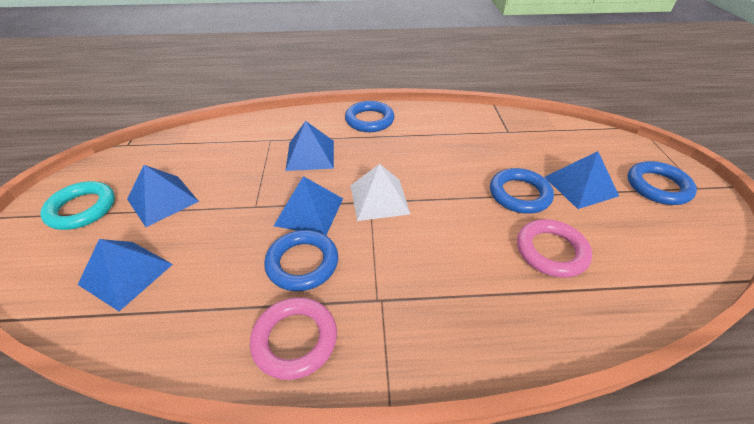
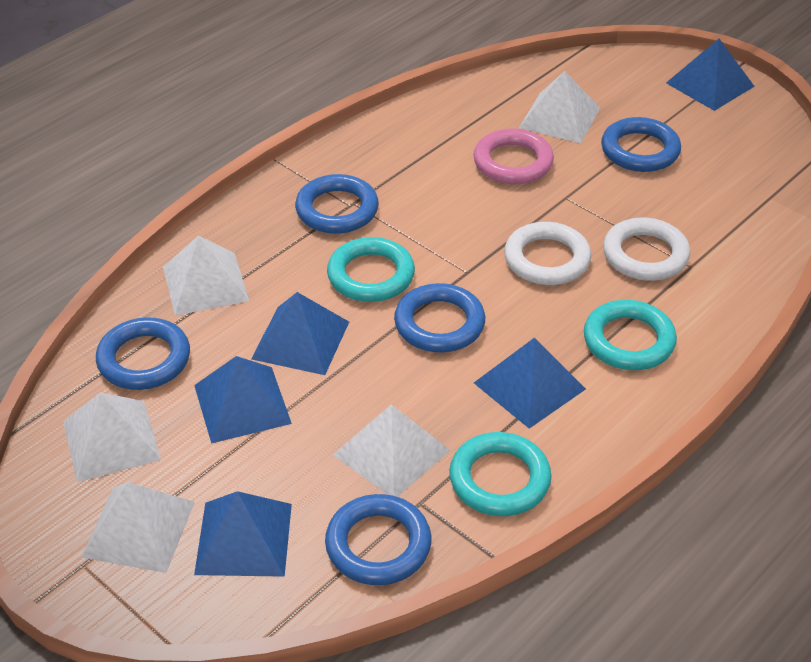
blue ring: [264,230,338,291] [345,101,394,132] [490,168,554,214] [627,161,697,205] = 4 -> [96,317,190,390] [295,174,379,234] [325,494,431,585] [394,283,485,352] [601,117,681,172] = 5
pink ring: [250,297,337,380] [517,219,592,278] = 2 -> [473,129,554,184] = 1
turquoise ring: [40,181,115,230] = 1 -> [327,237,415,302] [449,432,552,516] [584,300,677,370] = 3
white pyramid: [350,164,410,221] = 1 -> [63,392,161,482] [81,482,195,573] [163,235,249,316] [333,405,450,497] [519,71,600,144] = 5
white ring: none = 0 -> [504,222,591,285] [603,217,690,281] = 2

